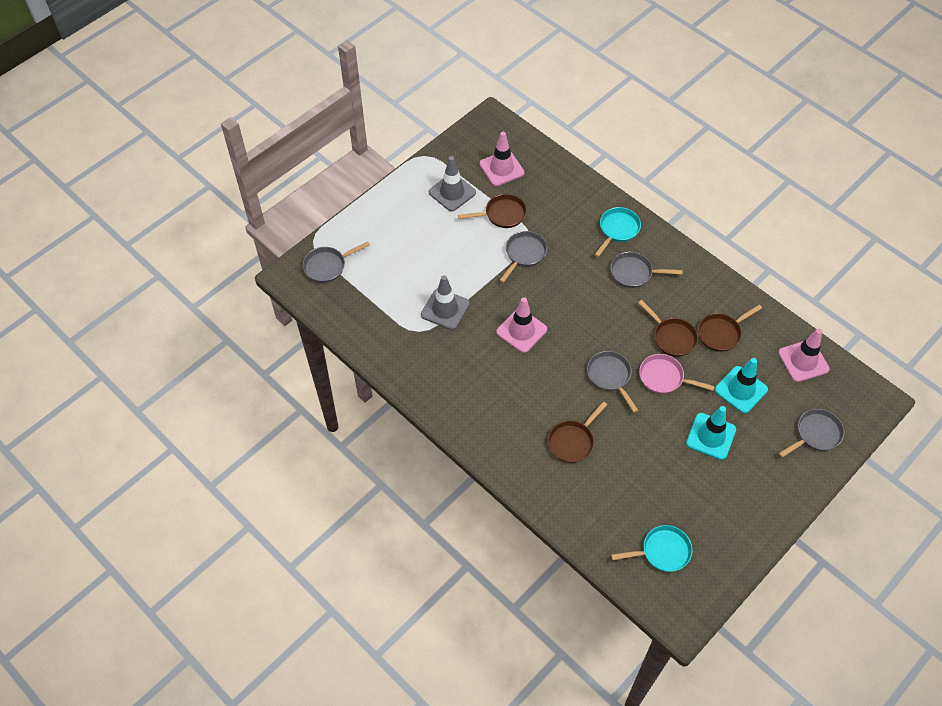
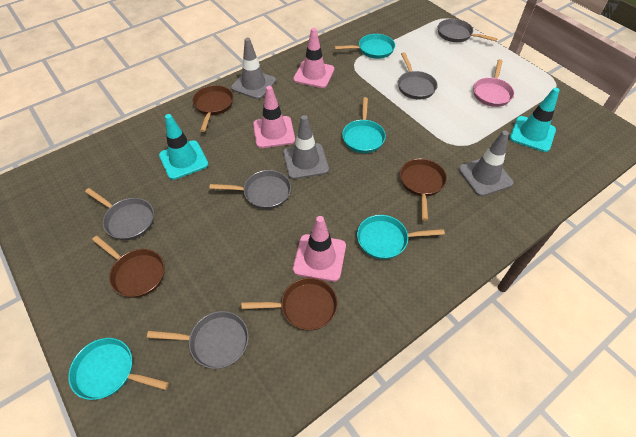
grey traffic cone: [421,275,469,330] [429,156,476,212] = 2 -> [231,38,276,99] [283,115,329,179] [458,131,513,196] = 3
turquoise pan: [594,207,641,257] [611,525,692,572] = 2 -> [68,338,169,400] [334,34,395,59] [342,97,386,153] [357,215,445,259] = 4

